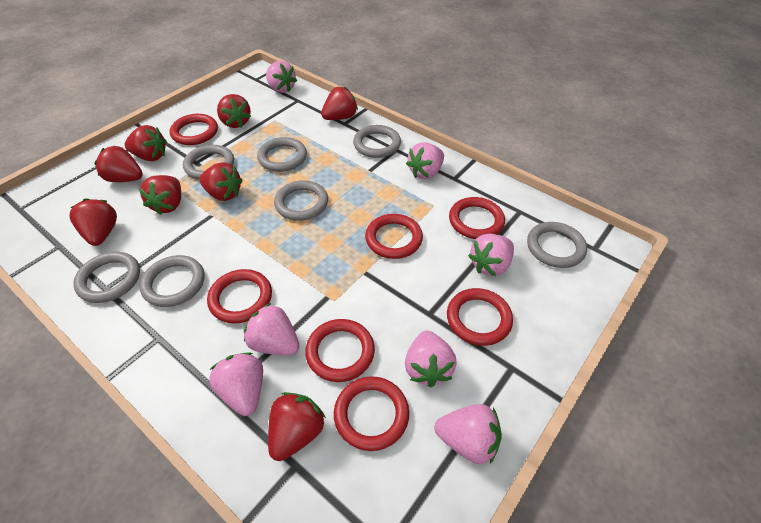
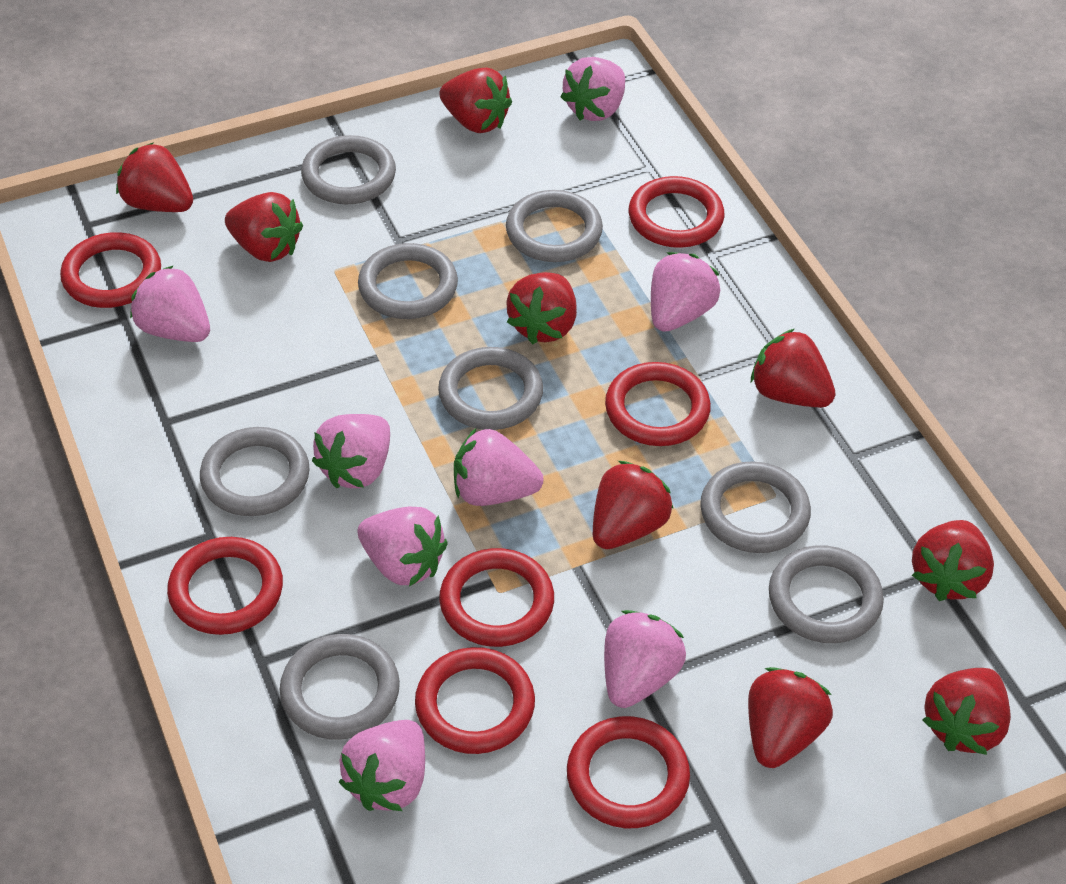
grey ring: [73,252,140,303] [140,255,204,307] [183,145,234,179] [257,137,307,172] [274,180,328,221] [353,125,401,158] [527,222,587,268] = 7 -> [200,427,310,516] [280,634,400,740] [301,135,396,205] [358,243,458,319] [438,347,543,430] [506,190,603,262] [700,461,811,553] [769,545,884,643] = 8
pink strawberry: [209,352,263,416] [244,303,299,355] [266,61,297,93] [405,331,457,388] [406,142,444,179] [434,404,502,464] [468,234,514,276] = 7 -> [130,266,210,342] [312,414,390,488] [339,720,425,811] [357,507,448,586] [454,428,544,506] [561,57,625,121] [604,610,686,708] [651,252,720,332] = 8
red strawberry: [70,198,117,246] [94,146,143,182] [125,125,167,161] [139,175,181,215] [199,162,243,201] [217,94,251,128] [268,392,326,461] [321,87,358,120] = 8 -> [116,142,193,212] [225,192,303,262] [439,67,512,133] [507,272,577,344] [593,461,673,549] [748,667,833,768] [751,329,836,407] [912,520,994,601] [922,668,1011,755] = 9

